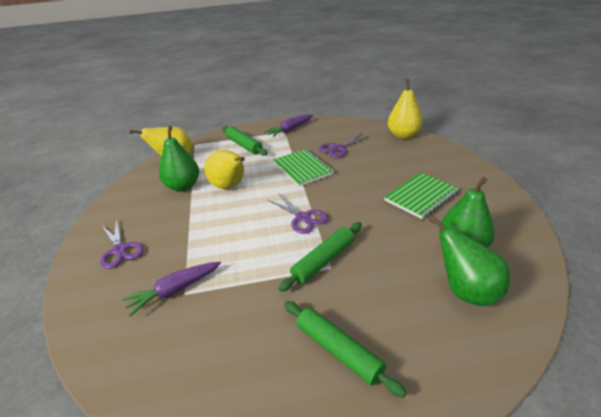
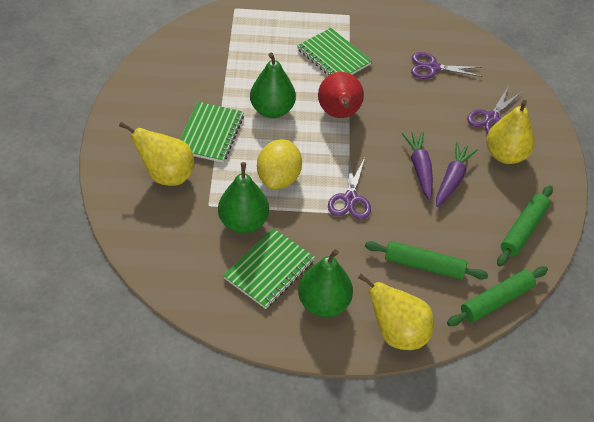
green notebook: [273,149,334,186] [384,172,459,219] = 2 -> [180,102,244,163] [223,228,315,309] [297,28,372,76] = 3
red pear: none = 0 -> [318,72,364,118] = 1
yellow lemon: none = 0 -> [257,139,302,189] = 1

